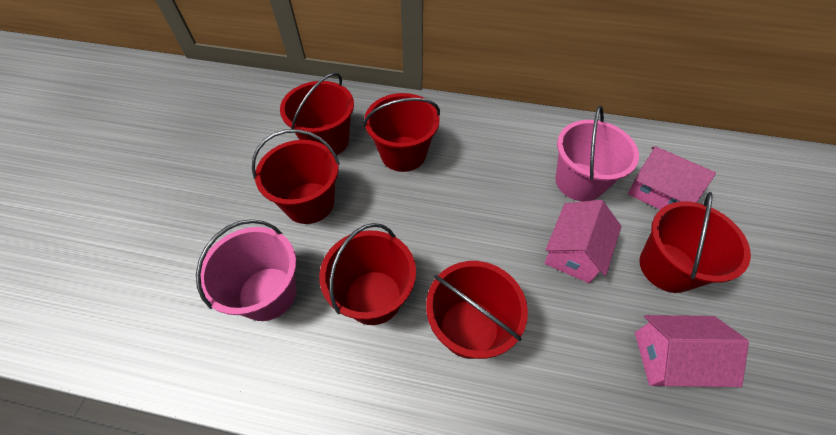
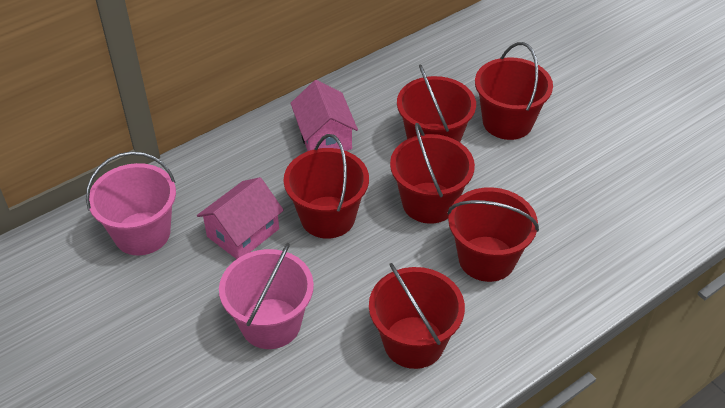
pink house: [544,200,622,283] [628,146,716,210] [635,315,749,387] = 3 -> [197,177,284,259] [290,80,358,151] = 2

